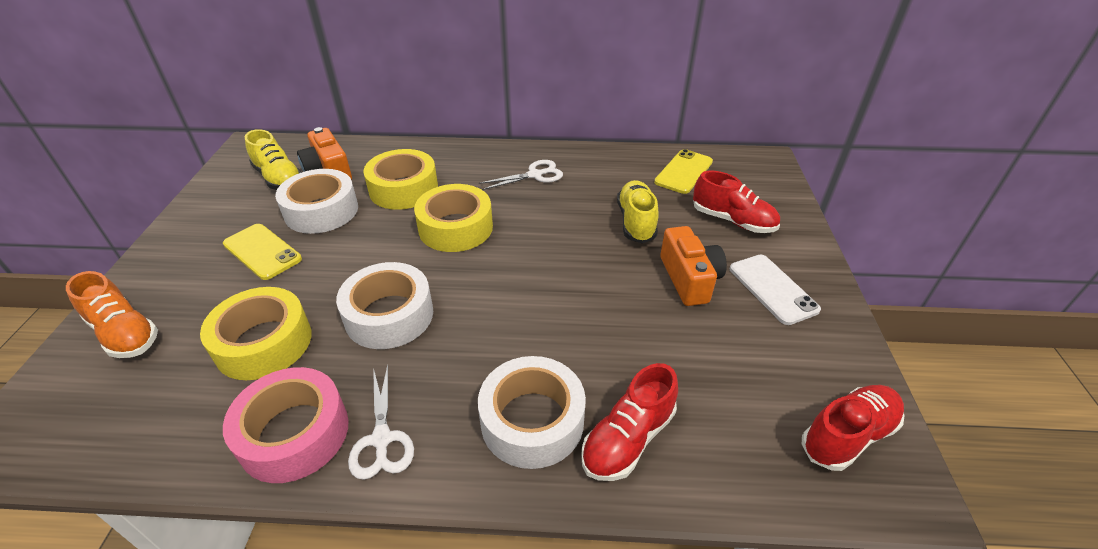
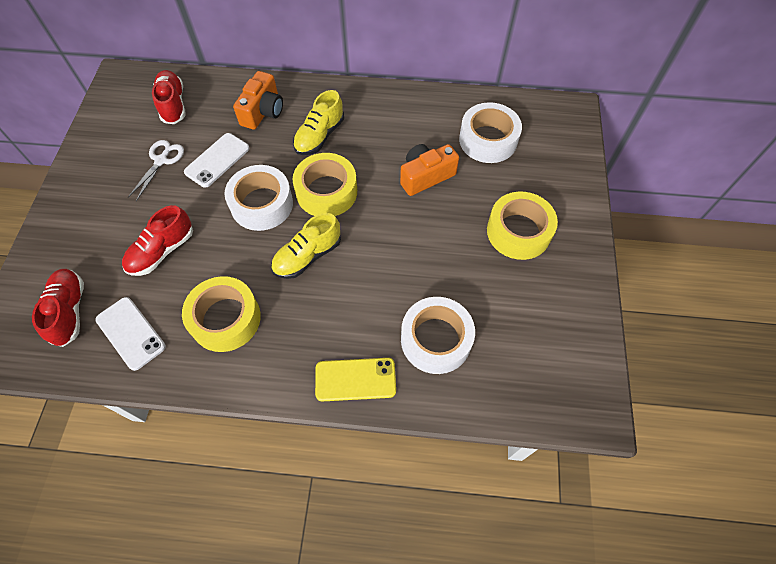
orange shoe: [66,271,158,358] = 1 -> none = 0
pink tape: [223,367,349,483] = 1 -> none = 0
white phone: [730,255,821,325] = 1 -> [95,297,166,371] [184,133,249,188] = 2
white scissors: [348,365,414,480] [479,160,563,190] = 2 -> [128,140,184,201] = 1
yellow phone: [223,224,302,280] [654,149,713,194] = 2 -> [315,358,396,402] = 1

